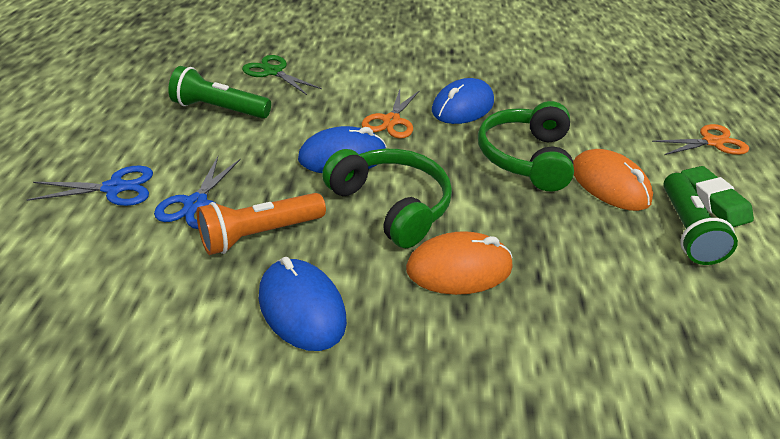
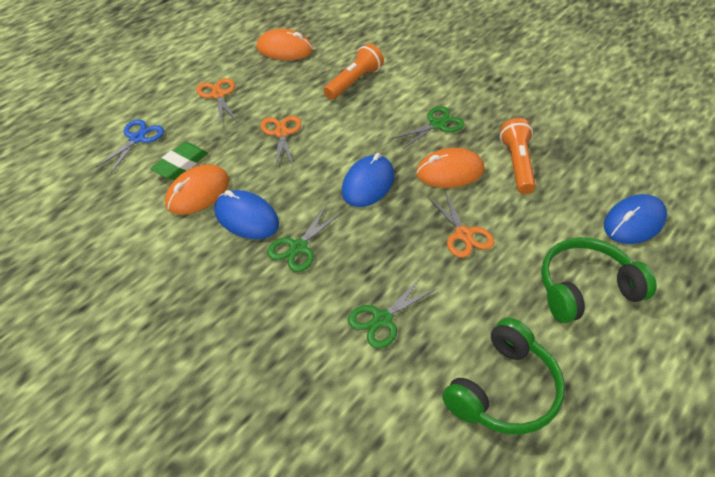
blue scissors: [27,166,153,206] [154,156,241,229] = 2 -> [96,119,164,173] = 1
green flashlight: [168,66,271,119] [663,173,738,265] = 2 -> none = 0
green scissors: [242,55,322,95] = 1 -> [267,206,342,272] [348,276,437,348] [392,106,465,149] = 3
orange flashlight: [196,193,326,255] = 1 -> [323,43,384,100] [500,118,536,194] = 2
orange mouse: [406,231,513,295] [573,149,653,211] = 2 -> [165,165,229,215] [256,29,313,60] [416,148,485,188] = 3
orange scissors: [362,89,420,139] [652,124,749,155] = 2 -> [196,78,238,125] [261,116,302,168] [428,191,494,258] = 3

